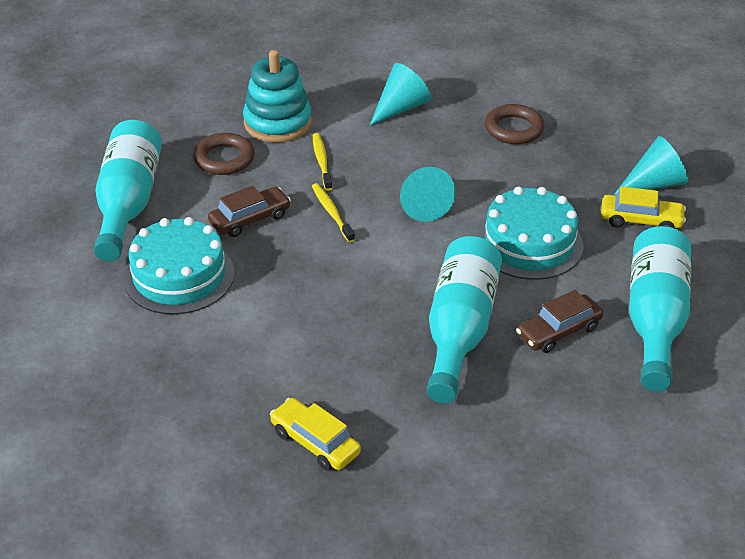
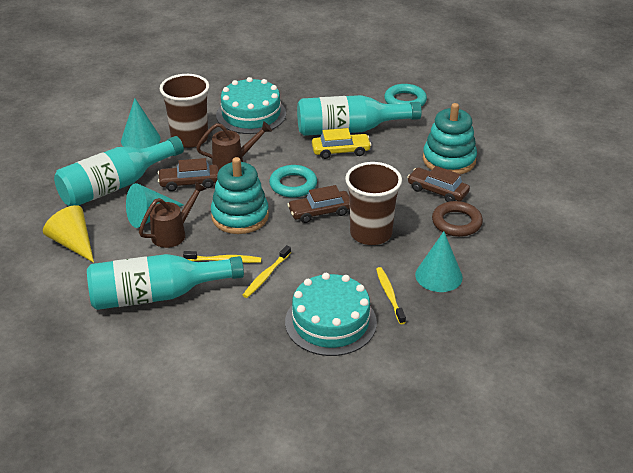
brown car: [208,185,291,237] [516,290,603,353] = 2 -> [158,158,219,191] [287,185,350,223] [407,166,470,202] = 3
brown cup: none = 0 -> [160,74,209,148] [345,162,402,245] = 2
brown ring: [193,133,255,175] [485,104,544,144] = 2 -> [432,201,483,237] = 1
brown watering can: none = 0 -> [139,182,206,248] [196,121,272,170] = 2
turquoise ring: none = 0 -> [269,165,317,198] [384,84,427,107] = 2
turquoise stacking toy: [243,50,312,142] = 1 -> [211,157,269,234] [423,103,477,174] = 2
yellow car: [270,398,361,471] [601,186,686,228] = 2 -> [312,128,372,159] = 1
yellow cone: none = 0 -> [43,205,94,263] = 1
yellow toothbrush: [312,183,355,243] [313,133,332,191] = 2 -> [183,251,261,263] [243,245,291,298] [376,267,406,324] = 3

